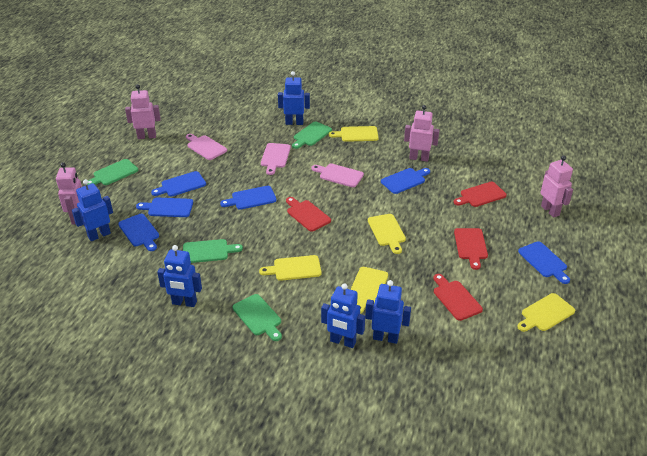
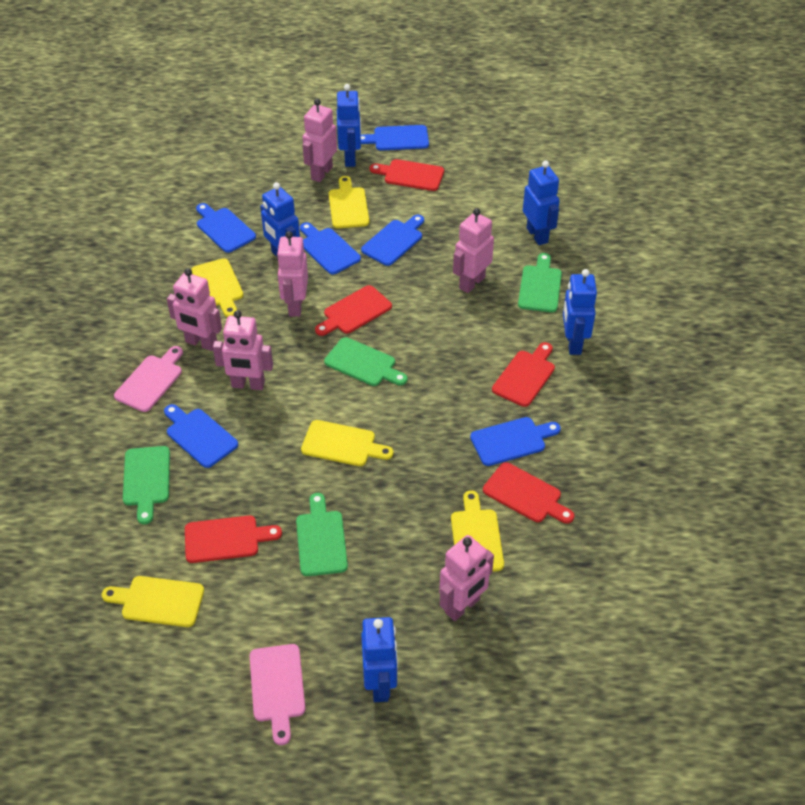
pink cutting board: [186,134,227,160] [261,143,291,175] [311,164,364,187] = 3 -> [114,346,183,412] [250,644,306,745] = 2
pink robot: [56,162,82,225] [125,84,161,139] [404,105,439,162] [540,155,573,218] = 4 -> [167,268,222,351] [213,310,273,390] [277,231,308,317] [303,99,337,182] [439,535,494,621] [453,208,494,293] = 6
red cutting board: [286,197,331,232] [433,274,483,321] [454,182,507,207] [454,228,488,270] = 4 -> [185,516,282,563] [315,285,392,336] [369,159,444,191] [483,462,574,524] [492,342,555,407] = 5

